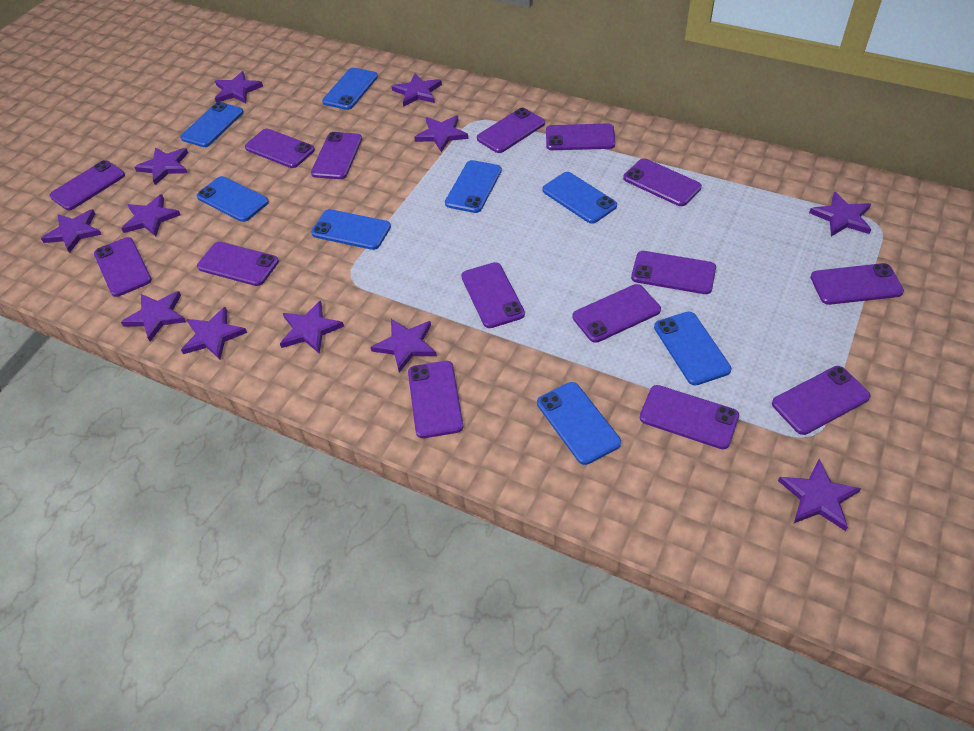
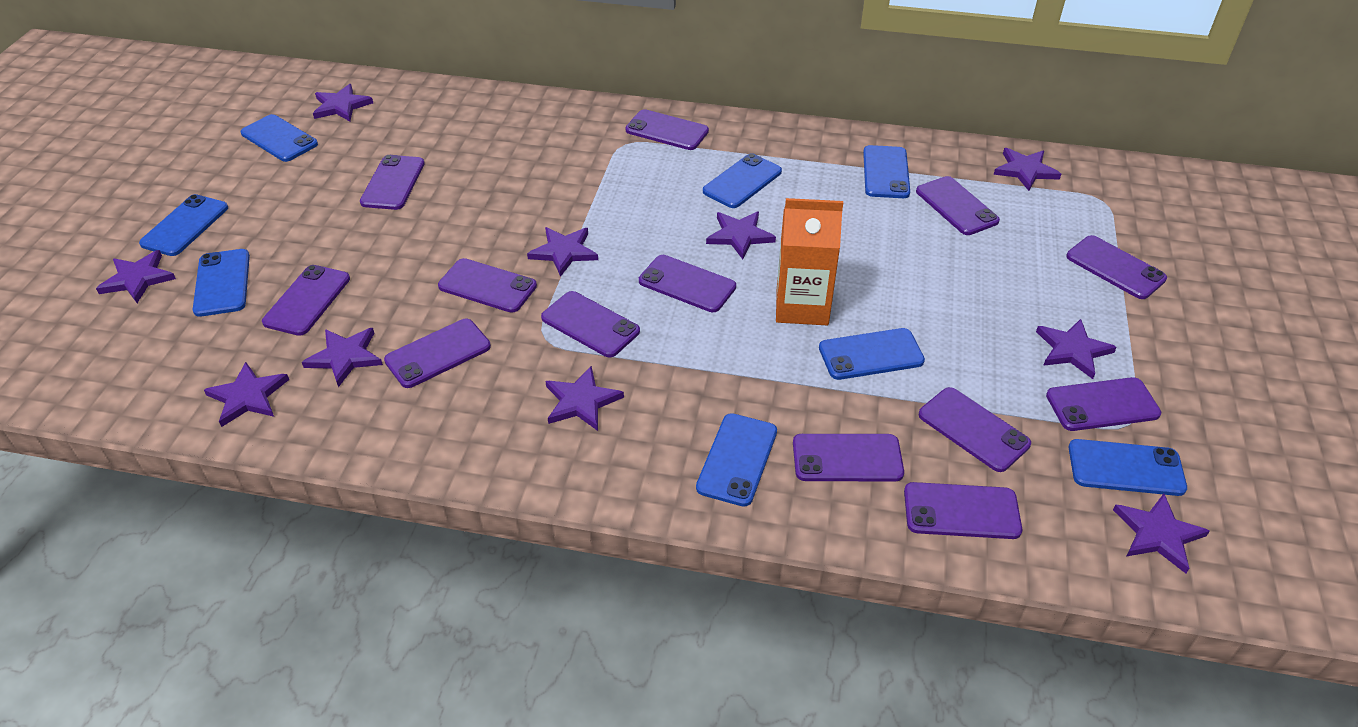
orange carton: none = 0 -> [776,198,843,325] = 1
purple phone: [50,160,125,210] [94,237,152,297] [197,242,279,286] [245,129,315,168] [311,132,362,179] [408,361,463,438] [461,262,525,328] [477,108,545,153] [546,123,615,150] [572,284,661,343] [623,158,702,206] [631,251,716,294] [640,385,739,449] [772,366,871,435] [811,263,904,305] = 15 -> [262,265,350,336] [360,155,425,210] [384,319,491,388] [438,258,537,313] [541,291,640,357] [625,109,709,150] [639,255,736,312] [793,434,904,481] [904,482,1022,539] [916,176,1000,235] [919,387,1031,472] [1046,377,1161,431] [1066,235,1167,299] = 13
purple star: [41,209,102,253] [121,194,180,237] [121,291,186,342] [135,147,188,185] [181,307,247,360] [215,71,263,103] [280,301,344,354] [370,319,437,373] [391,73,442,107] [414,115,468,152] [778,459,861,531] [809,192,871,237] = 12 -> [96,250,176,303] [204,362,289,427] [302,328,383,387] [313,84,373,121] [527,227,598,277] [545,366,624,431] [706,211,776,259] [993,148,1061,191] [1036,319,1117,379] [1113,494,1210,573] = 10

